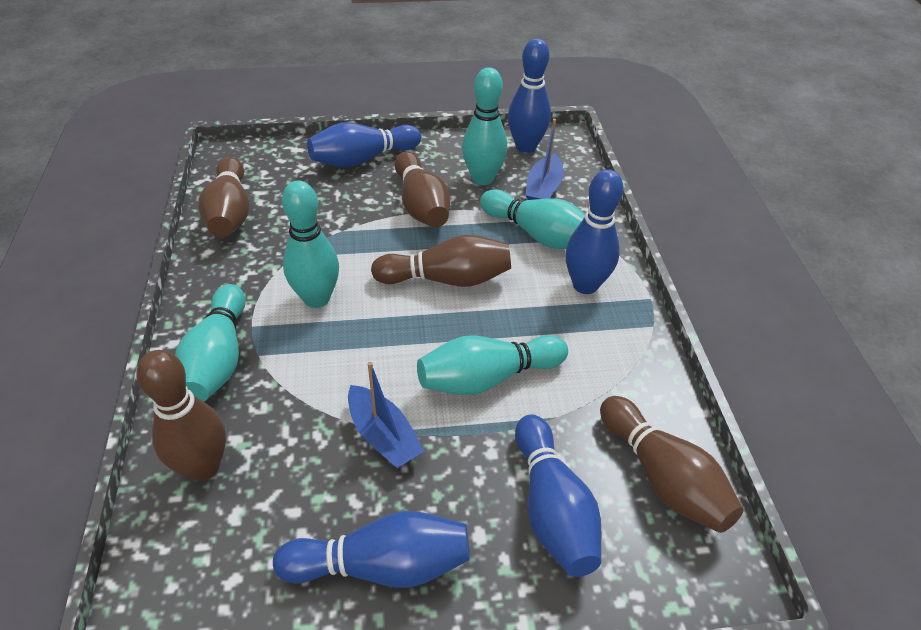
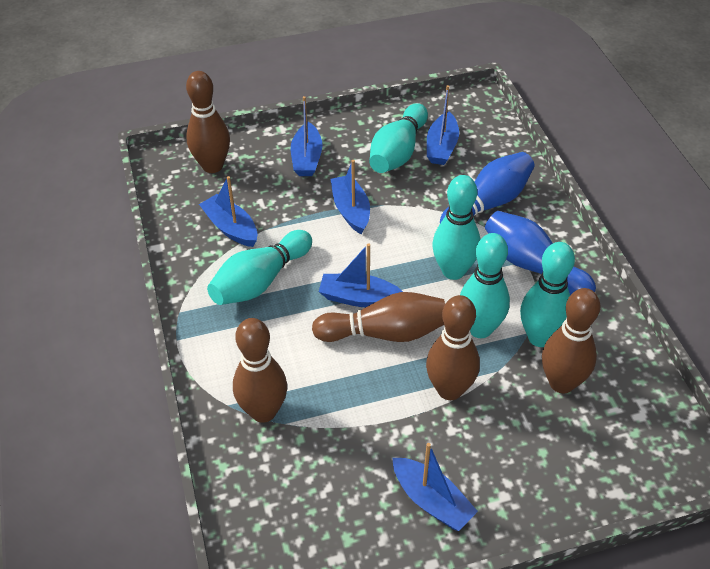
blue boat: [348,362,424,468] [525,119,564,200] = 2 -> [199,176,257,247] [291,96,323,176] [319,243,403,307] [330,160,370,234] [393,443,478,531] [427,85,459,165] = 6
blue bowling pin: [273,511,470,588] [307,122,421,167] [508,38,551,153] [515,415,601,577] [565,169,624,294] = 5 -> [440,152,535,223] [485,211,596,295] = 2

